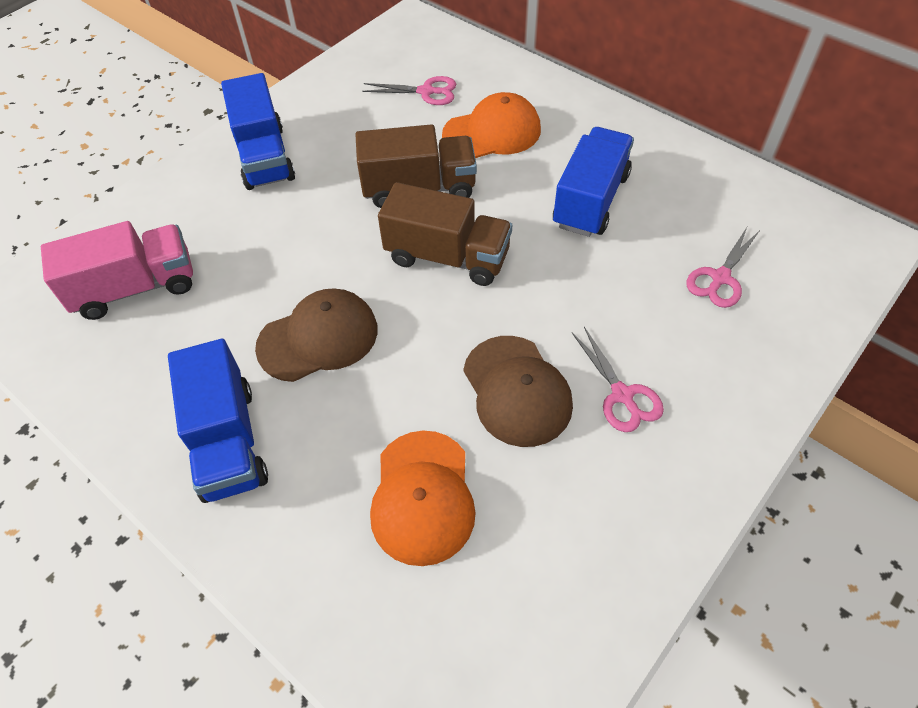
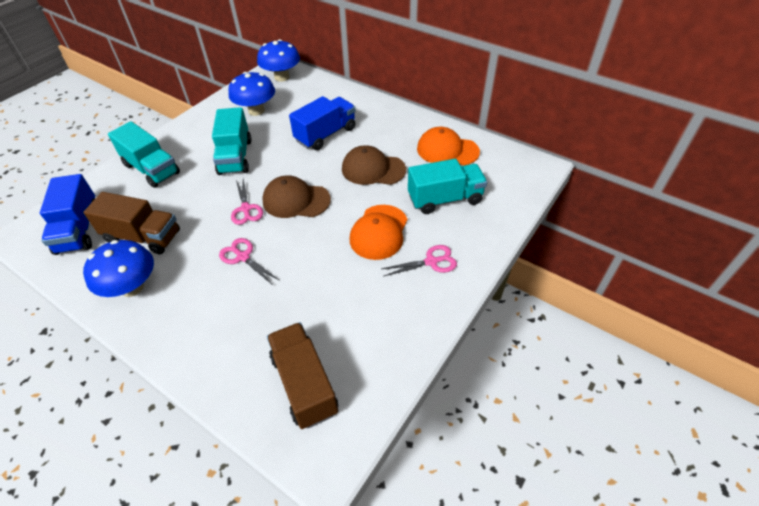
blue mushroom: none = 0 -> [83,240,154,297] [229,72,275,116] [257,39,300,82] = 3
blue truck: [168,339,268,503] [221,73,295,190] [553,127,634,237] = 3 -> [40,174,95,255] [289,96,356,150] = 2
pink truck: [41,221,193,320] = 1 -> none = 0
turquoise truck: none = 0 -> [108,121,180,188] [212,107,252,175] [408,159,487,214] = 3

